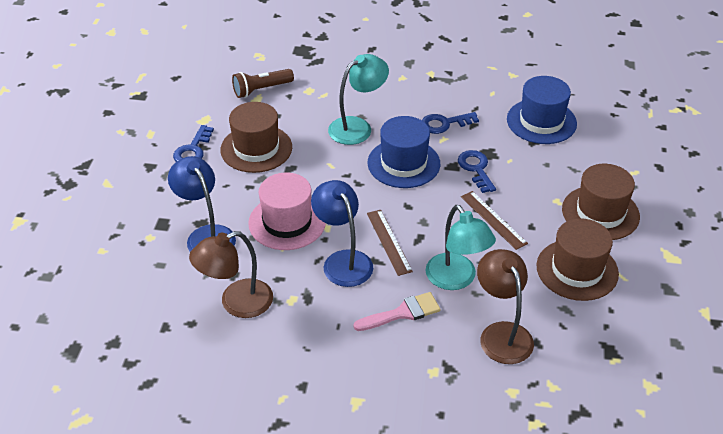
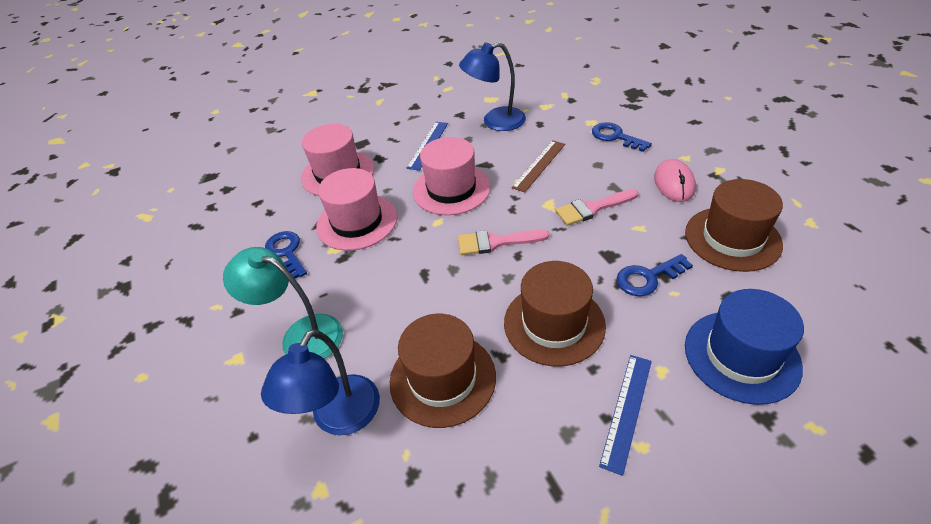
blue hat: [368,116,440,188] [507,76,577,144] = 2 -> [685,289,804,405] = 1
blue ruler: none = 0 -> [407,122,448,171] [599,355,652,476] = 2
brown flashlight: [232,69,294,98] = 1 -> none = 0
brown lamp: [189,231,273,318] [477,249,534,364] = 2 -> none = 0
brown ruler: [367,210,413,276] [461,191,528,250] = 2 -> [512,140,565,192] = 1
pink brush: [354,292,441,331] = 1 -> [458,230,549,255] [555,189,638,226] = 2
pink hat: [248,172,326,250] = 1 -> [301,124,374,196] [316,168,397,251] [413,137,491,215] = 3
pink mouse: none = 0 -> [654,159,696,202] = 1
turquoise lamp: [328,54,389,145] [426,205,496,290] = 2 -> [223,247,343,359] = 1

